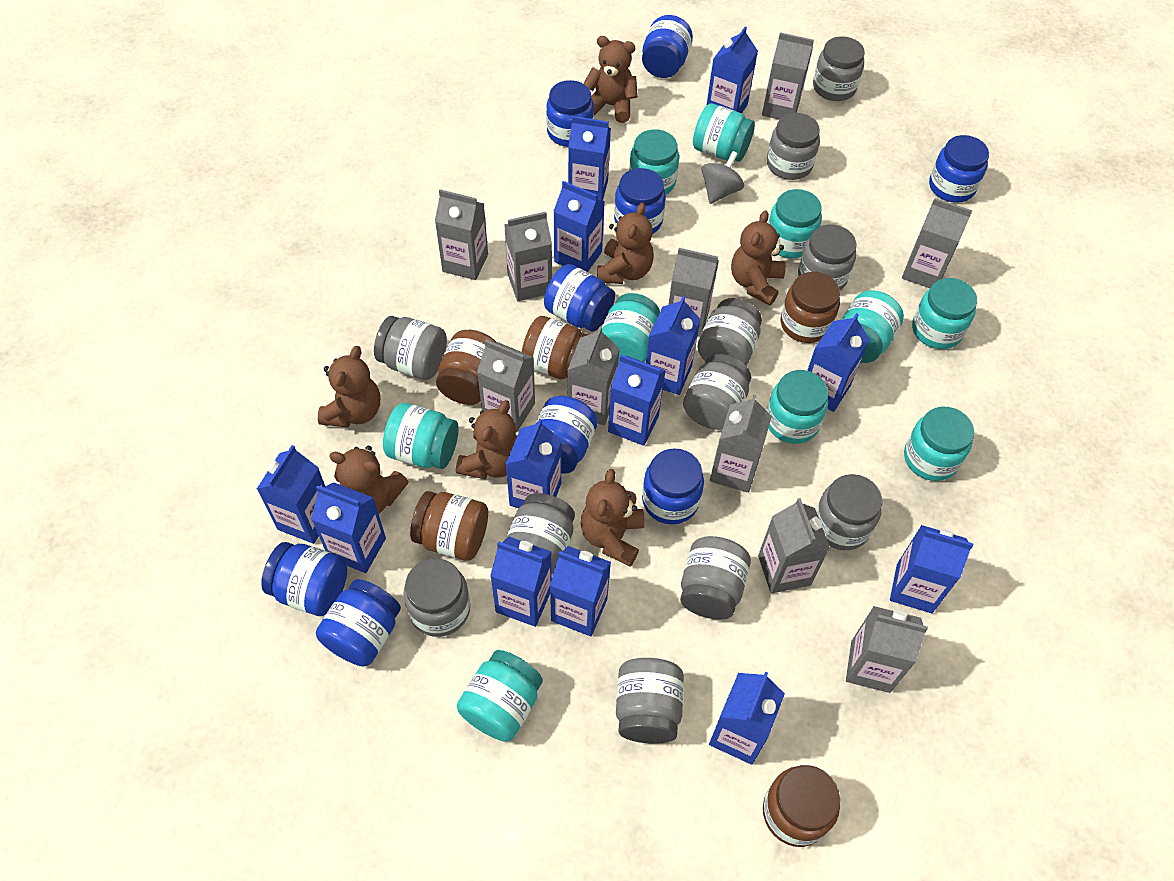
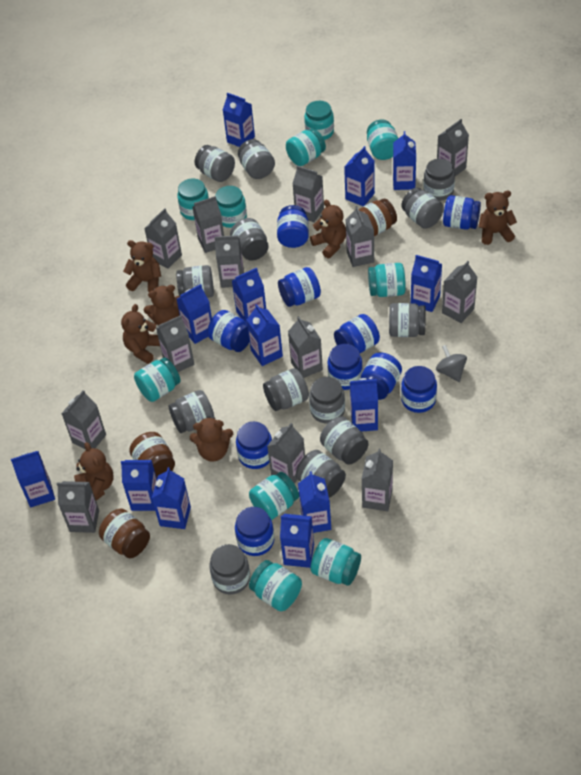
blue jar: [261,542,347,616] [316,579,401,666] [535,396,598,474] [544,264,615,331] [546,80,594,147] [614,168,666,234] [642,15,693,78] [642,448,704,525] [929,135,989,203] = 9 -> [207,310,250,352] [235,507,274,556] [236,422,272,469] [277,205,309,248] [278,267,321,307] [328,344,363,390] [334,314,380,353] [361,353,402,400] [401,366,437,413] [443,195,481,230] = 10
brown jar: [410,491,488,561] [436,330,496,405] [522,316,588,379] [763,765,840,847] [781,272,840,343] = 5 -> [99,509,150,558] [129,432,175,478] [358,199,397,236] = 3
grey carton: [435,189,488,280] [477,340,535,432] [504,212,552,301] [568,326,620,425] [668,248,719,337] [710,395,772,493] [758,498,830,594] [762,32,814,120] [846,606,928,693] [902,198,973,288] = 10 -> [57,481,99,533] [61,390,106,450] [144,208,182,269] [156,315,194,372] [192,196,224,253] [214,235,244,288] [267,423,305,484] [288,316,323,378] [292,166,324,222] [345,206,374,267] [362,449,393,511] [437,119,469,176] [442,261,477,323] = 13
grey jar: [374,316,447,380] [403,558,470,637] [506,493,575,574] [616,658,684,744] [680,536,751,620] [683,354,751,430] [698,298,762,365] [767,113,820,180] [798,224,857,290] [813,36,865,101] [816,474,882,550] = 11 -> [169,390,215,433] [176,265,214,298] [195,145,235,182] [209,544,250,594] [230,218,269,261] [238,139,275,179] [263,368,309,411] [296,450,346,498] [309,377,345,423] [320,416,369,465] [389,303,426,337] [401,188,444,229] [423,159,455,201] = 13

